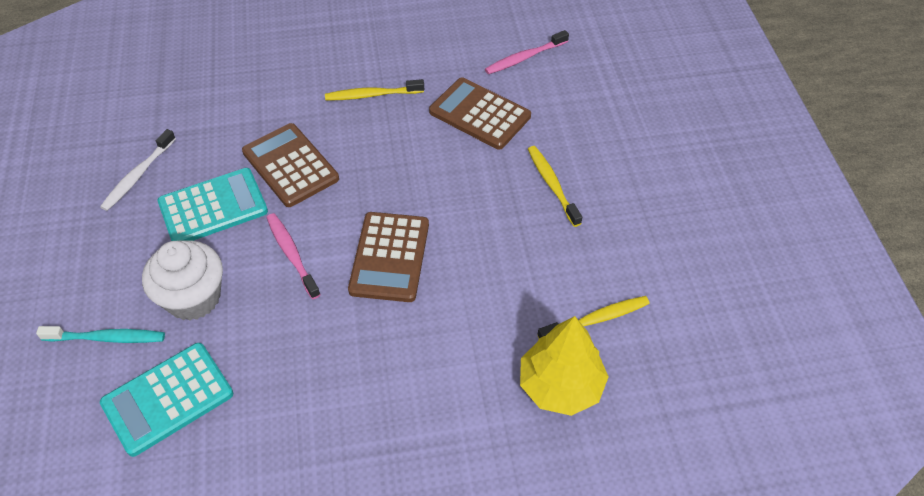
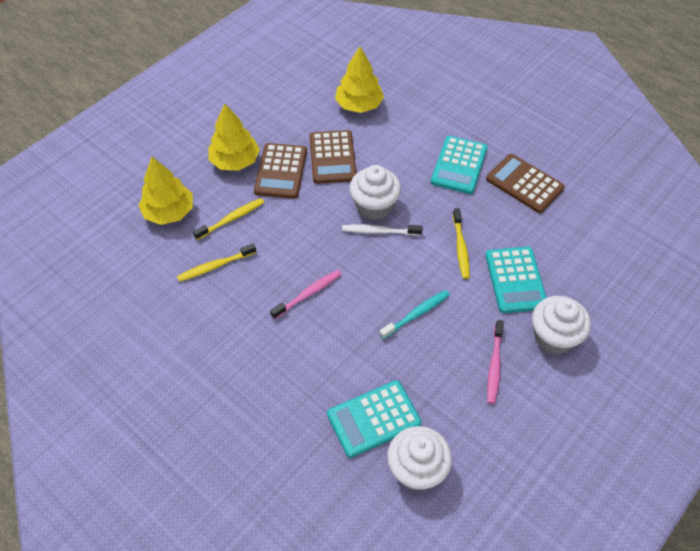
turquoise calculator: [100,343,233,457] [158,168,268,241] = 2 -> [327,380,422,458] [431,136,487,194] [485,247,547,313] = 3
white cupcake: [142,240,223,321] = 1 -> [349,165,401,220] [387,426,452,491] [532,296,591,354] = 3
yellow tree: [520,316,609,416] = 1 -> [138,157,193,225] [208,104,260,171] [335,47,384,113] = 3

